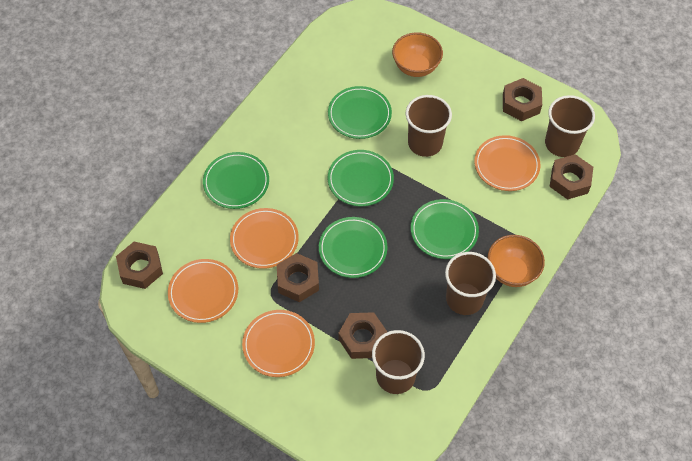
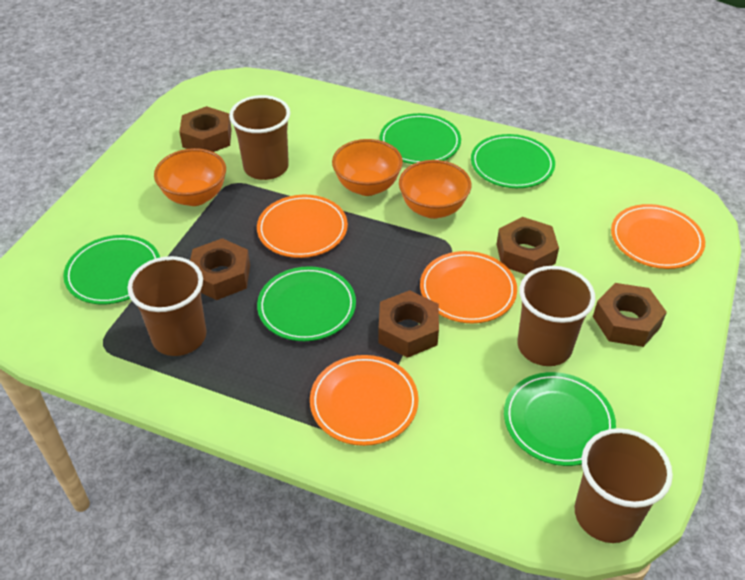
orange bowl: [392,32,443,77] [488,235,545,287] = 2 -> [154,148,226,206] [332,139,403,196] [399,160,471,219] = 3

